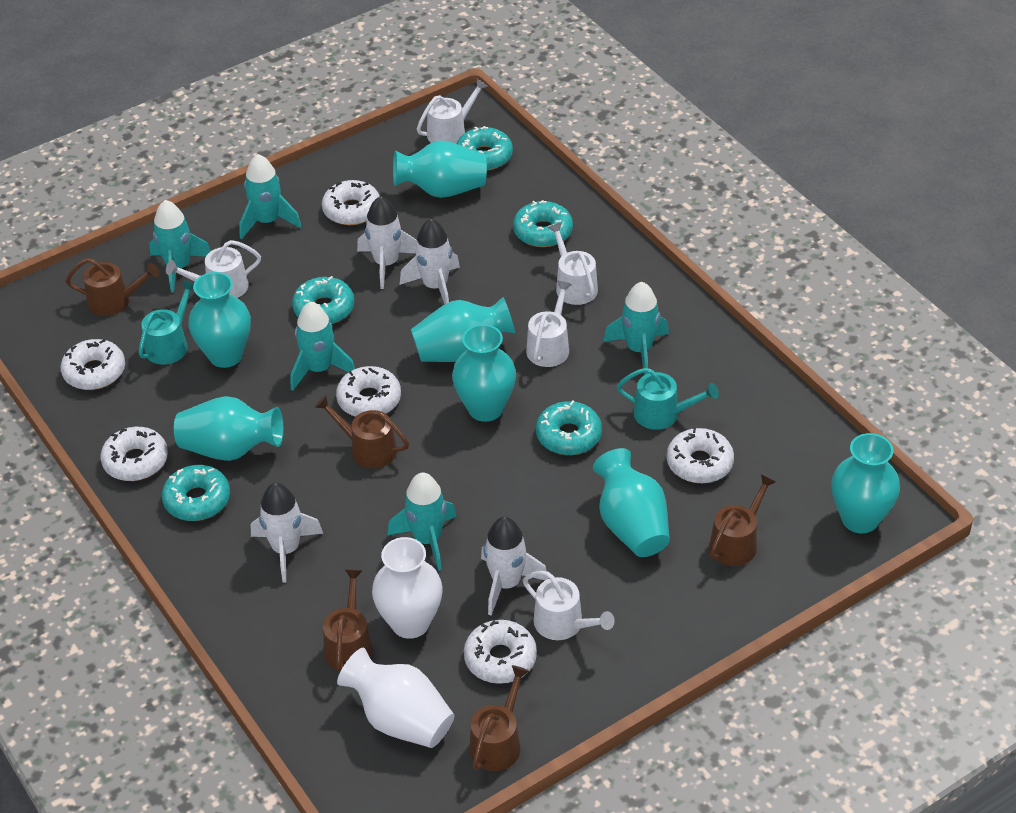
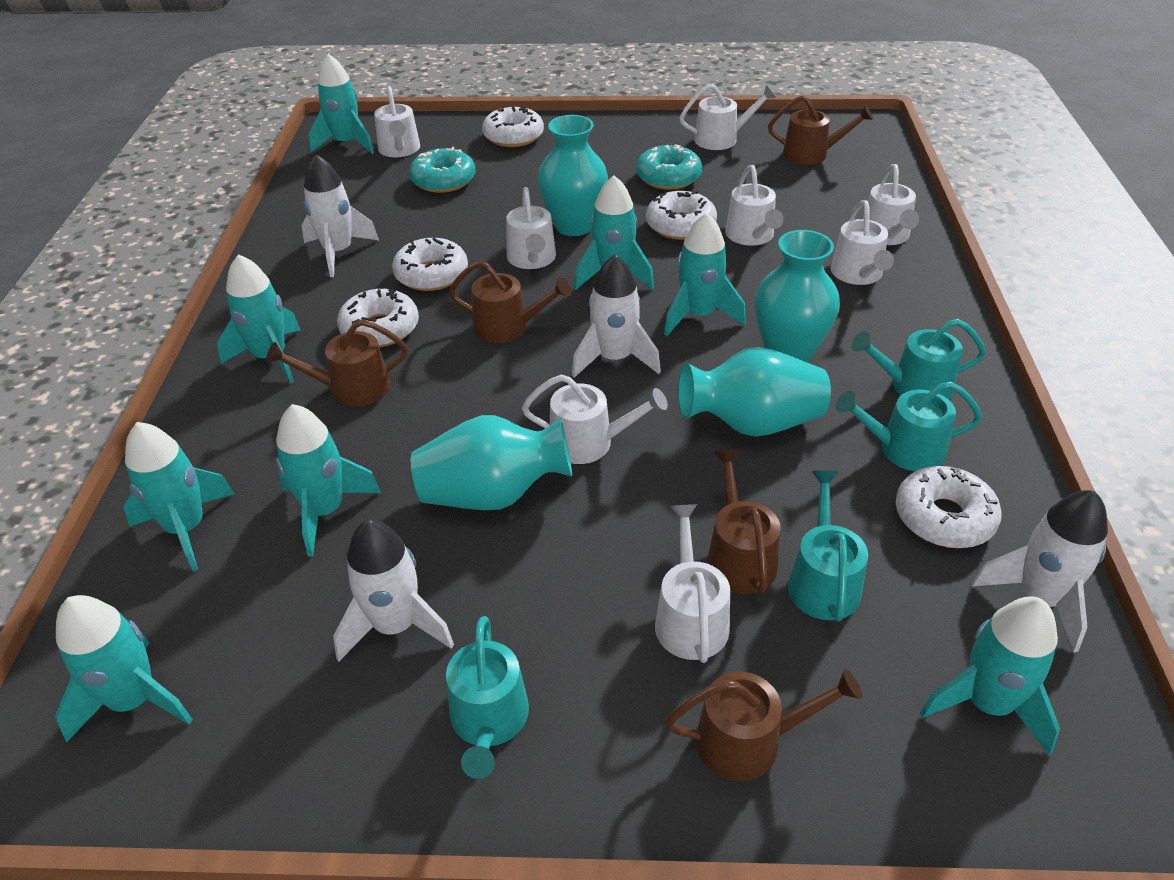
turquoise donut: [162,465,230,521] [292,276,354,324] [456,126,513,170] [513,200,573,247] [536,401,602,455] = 5 -> [409,147,476,193] [636,144,702,190] = 2
turquoise rocket: [149,200,211,293] [239,154,302,239] [291,302,355,391] [387,472,457,571] [603,282,669,375] = 5 -> [55,595,193,743] [123,422,234,571] [217,254,300,383] [276,404,381,556] [309,54,374,154] [574,175,654,290] [664,213,746,336] [920,596,1060,755] = 8
turquoise vase: [174,396,284,461] [189,272,251,368] [393,140,487,198] [411,297,515,362] [452,324,516,422] [593,448,670,557] [831,433,900,534] = 7 -> [411,415,572,510] [537,115,608,236] [678,347,831,437] [754,230,840,363] = 4
turquoise watering can: [139,280,194,365] [617,368,719,430] = 2 -> [446,616,529,779] [788,471,868,621] [836,382,982,471] [852,319,986,400] = 4
white donut: [60,339,125,390] [100,427,168,481] [322,180,380,225] [336,366,401,417] [464,620,537,684] [667,428,734,483] = 6 -> [337,289,419,347] [392,238,468,291] [482,106,544,147] [646,191,717,240] [896,466,1002,548] = 5
white vase: [337,648,454,748] [372,537,443,639] = 2 -> none = 0
white watering can: [166,240,261,298] [417,79,488,144] [523,571,615,640] [526,281,572,367] [547,222,598,305] = 5 -> [374,86,420,157] [506,187,556,269] [522,375,668,464] [655,504,730,663] [679,84,776,150] [725,165,784,246] [831,200,894,285] [863,164,919,245] = 8

